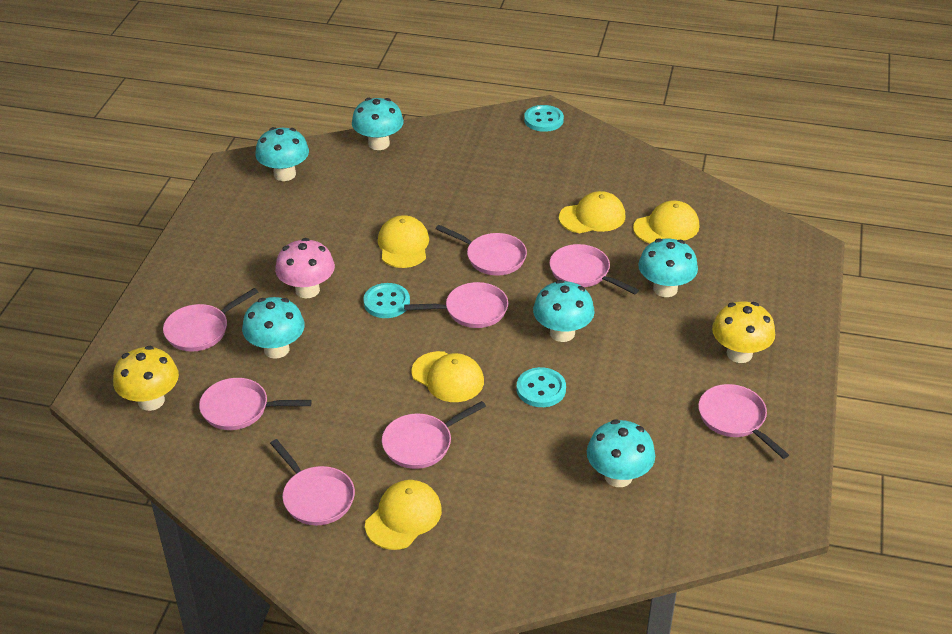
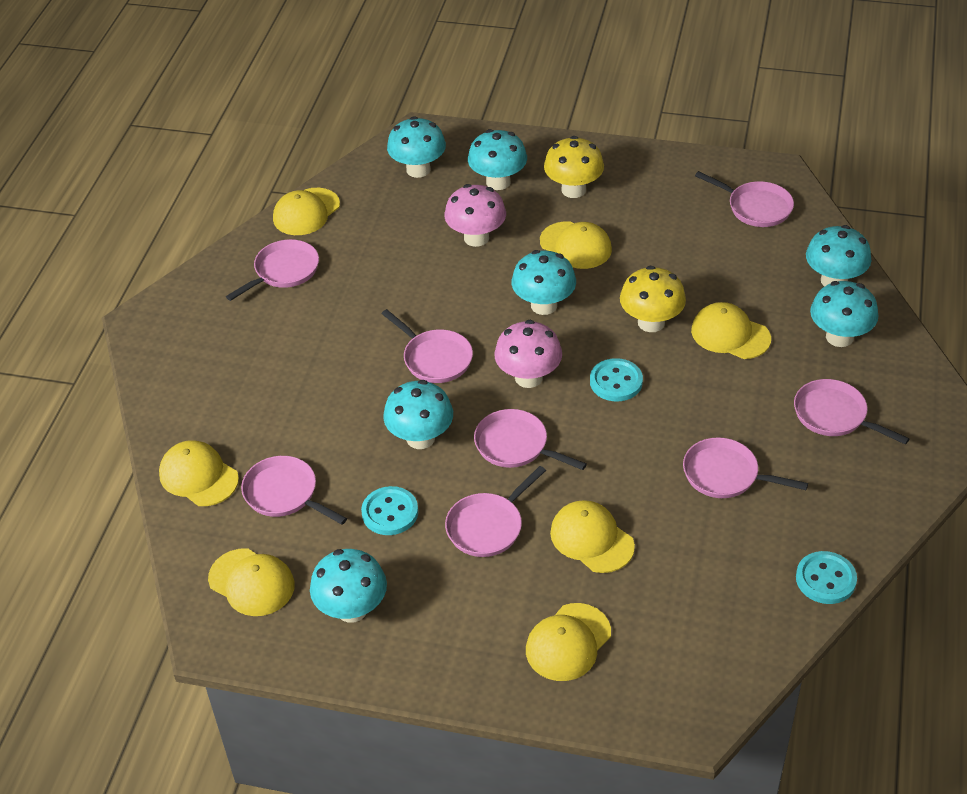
pink mushroom: [275,238,335,298] = 1 -> [444,184,506,247] [494,320,562,388] = 2
turquoise mushroom: [242,297,305,359] [255,127,309,181] [352,98,404,150] [533,280,594,342] [587,419,655,487] [638,238,698,297] = 6 -> [310,549,387,623] [383,380,453,449] [387,116,446,178] [468,129,527,190] [512,250,576,315] [806,225,871,287] [810,281,878,347] = 7
yellow cap: [365,480,442,550] [378,215,429,268] [412,351,484,402] [559,191,625,233] [633,201,699,243] = 5 -> [159,440,239,506] [208,548,295,616] [273,188,340,235] [526,603,611,681] [540,222,612,269] [550,500,635,573] [691,302,771,359] = 7

